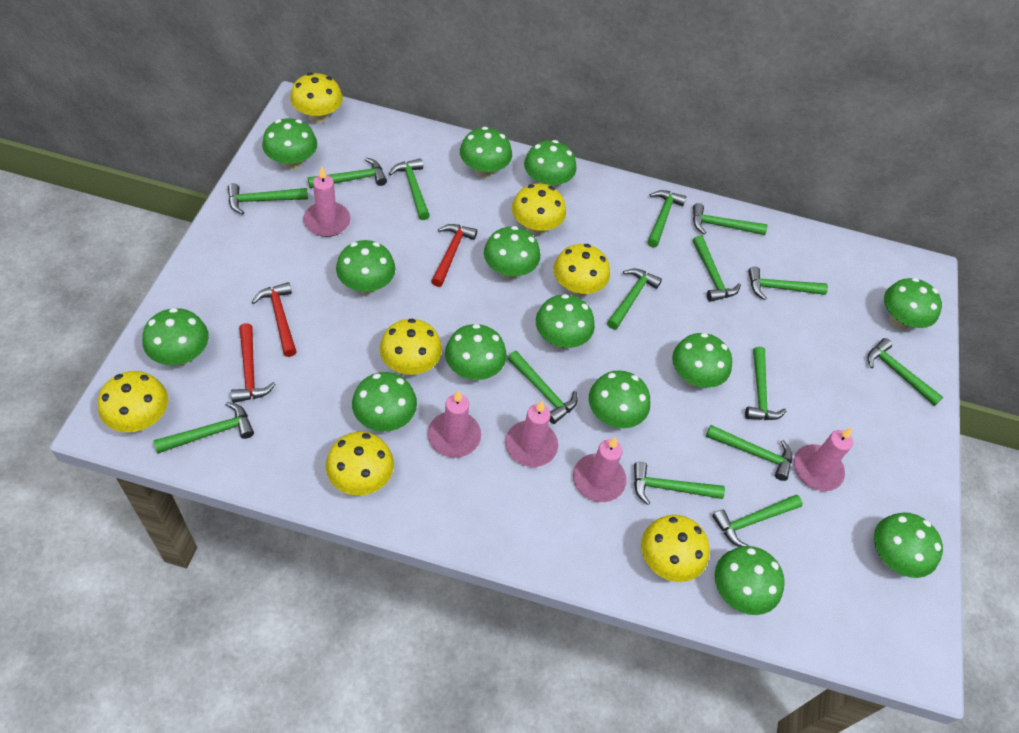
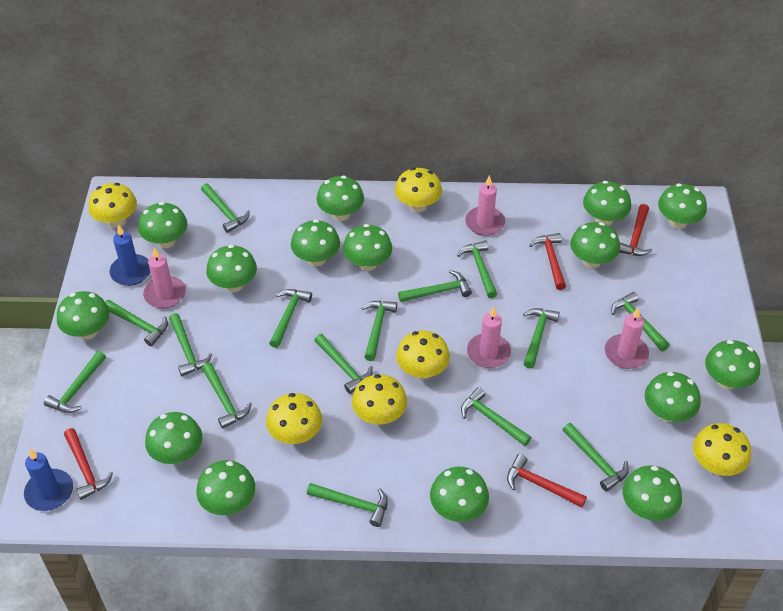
blue candle: none = 0 -> [24,449,73,511] [109,224,150,286] = 2
green mushroom: [143,308,209,366] [262,118,317,170] [336,240,395,294] [352,372,417,432] [445,324,507,380] [460,127,512,178] [484,226,540,279] [524,140,576,188] [536,294,595,349] [589,370,650,428] [672,333,732,388] [715,546,785,615] [874,512,943,578] [884,278,942,329] = 14 -> [57,291,110,339] [138,202,187,248] [145,412,202,464] [196,460,255,515] [206,245,257,292] [291,220,340,266] [316,176,364,221] [343,224,392,271] [430,467,489,522] [570,222,620,268] [583,181,631,226] [622,465,682,521] [645,372,701,422] [658,183,707,229] [705,340,760,390] = 15
pink candle: [303,166,351,237] [428,390,481,458] [505,401,558,467] [573,437,626,502] [793,428,853,491] = 5 -> [143,248,186,308] [465,175,505,236] [467,307,511,368] [605,308,649,369] = 4
red hammer: [231,323,275,403] [252,282,297,357] [431,224,477,287] = 3 -> [64,428,113,500] [507,454,587,508] [529,233,566,290] [619,204,652,256] = 4
yellow mushroom: [98,371,168,432] [290,73,343,124] [326,432,394,496] [380,319,442,375] [512,184,566,235] [553,244,610,297] [641,515,709,582] = 7 -> [88,183,137,228] [266,393,322,444] [352,374,407,425] [395,168,442,212] [396,330,450,379] [693,423,751,476] = 6

